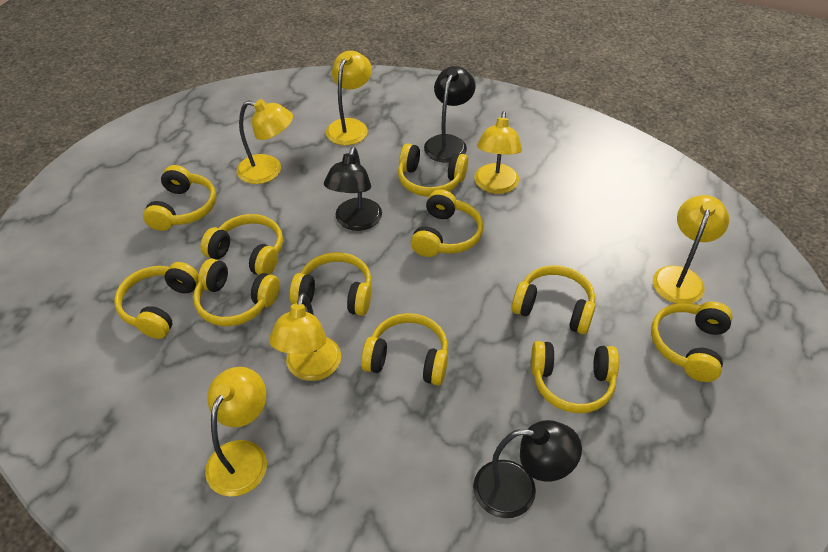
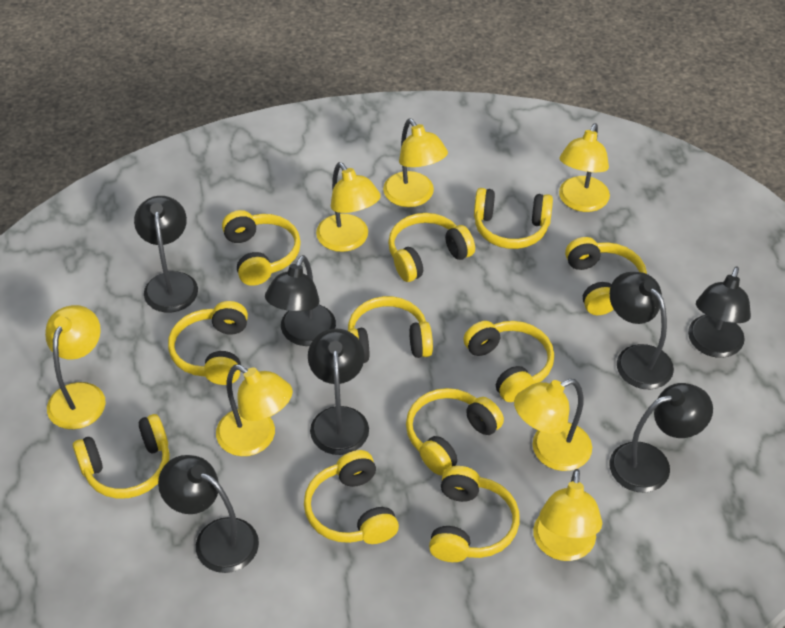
black lamp: [324,147,382,231] [424,66,476,163] [473,420,582,518] = 3 -> [134,196,198,313] [158,455,259,573] [265,255,336,346] [308,328,369,455] [609,272,674,389] [609,383,713,492] [688,267,751,358] = 7
yellow lamp: [205,367,267,497] [237,99,293,184] [269,293,341,381] [326,51,372,145] [475,111,522,194] [653,195,729,303] = 6 -> [45,305,106,429] [216,364,293,456] [316,162,381,252] [383,119,448,207] [514,379,592,471] [533,469,602,561] [559,123,610,212] = 7

